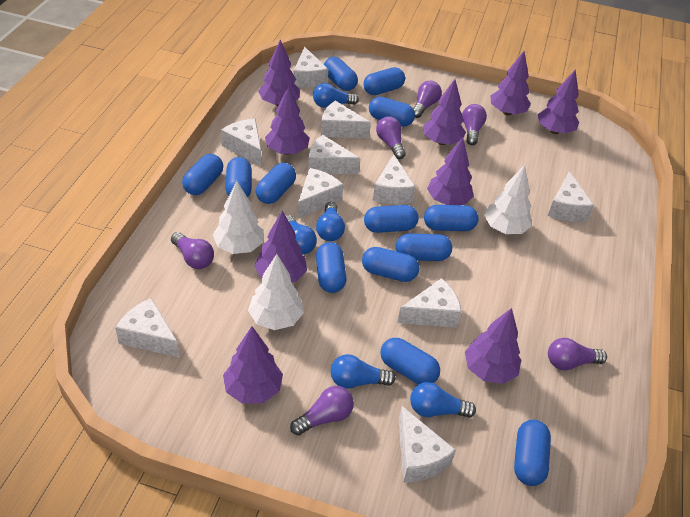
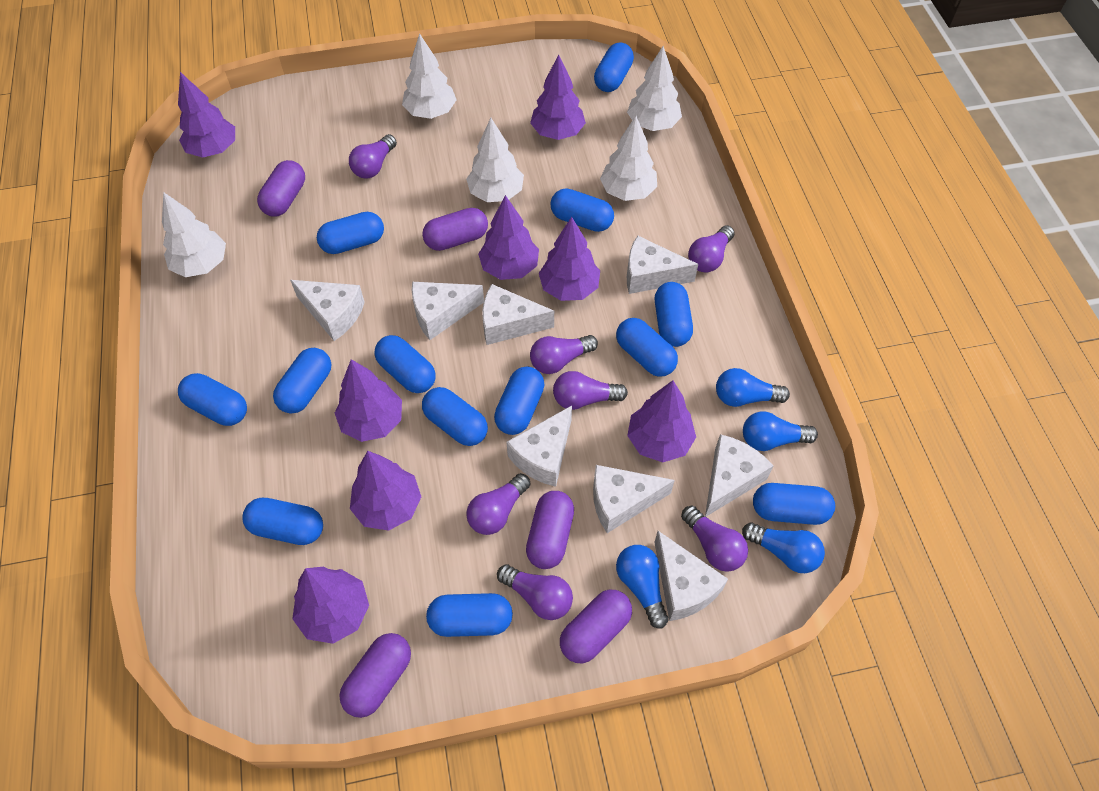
blue light bulb: [286,215,317,255] [313,83,359,108] [316,202,345,241] [331,354,396,389] [410,382,476,418] = 5 -> [616,545,669,629] [716,368,790,407] [742,523,825,573] [743,411,818,451] = 4
purple capsule: none = 0 -> [257,160,305,217] [339,633,411,718] [422,208,488,251] [526,491,574,569] [560,589,632,663] = 5
purple light bulb: [171,232,214,269] [290,386,354,435] [376,116,406,159] [413,81,442,118] [462,104,487,145] [548,338,607,370] = 6 -> [349,134,397,179] [466,473,530,535] [497,564,573,620] [530,335,598,374] [553,371,628,410] [681,506,748,572] [688,225,735,272] = 7
purple tree: [223,326,283,404] [254,210,307,283] [258,39,300,106] [265,86,310,155] [423,79,466,145] [427,137,474,205] [465,308,521,384] [490,51,531,115] [538,69,579,134] = 9 -> [178,72,235,158] [292,567,369,644] [335,359,402,442] [350,451,421,531] [478,195,539,280] [530,54,586,140] [539,217,600,301] [627,380,696,462] = 8
white cheese: [115,298,180,358] [221,119,261,166] [293,47,328,88] [297,168,344,219] [308,135,361,174] [321,101,371,138] [373,155,416,204] [397,278,462,328] [399,406,456,483] [548,171,594,222] = 10 -> [290,280,365,341] [412,282,484,340] [482,284,554,345] [506,406,572,487] [593,465,675,533] [627,235,698,294] [654,531,728,621] [705,434,773,517] = 8
white tree: [213,181,264,254] [248,254,304,330] [484,165,532,234] = 3 -> [162,192,226,277] [402,33,456,119] [466,118,524,202] [600,116,657,201] [627,46,682,131] = 5

